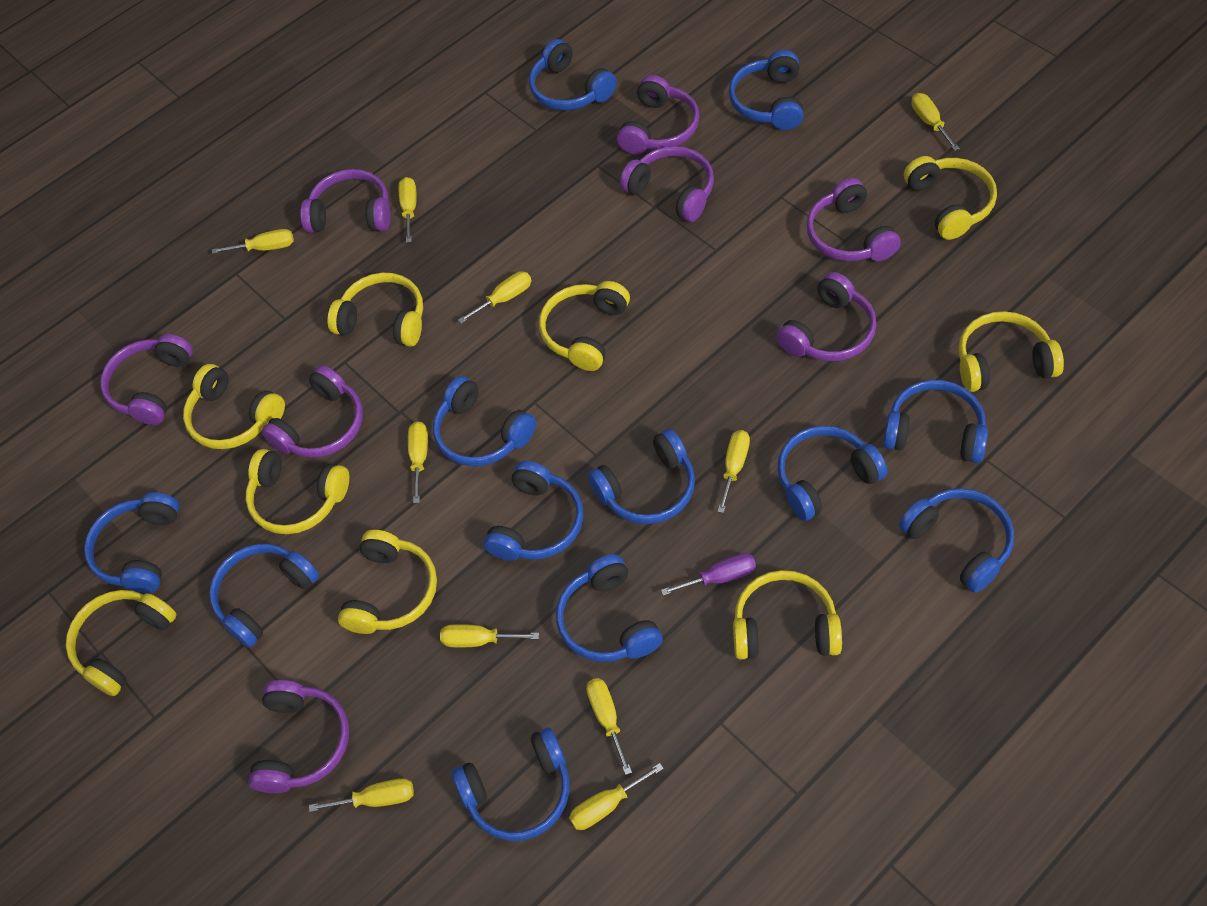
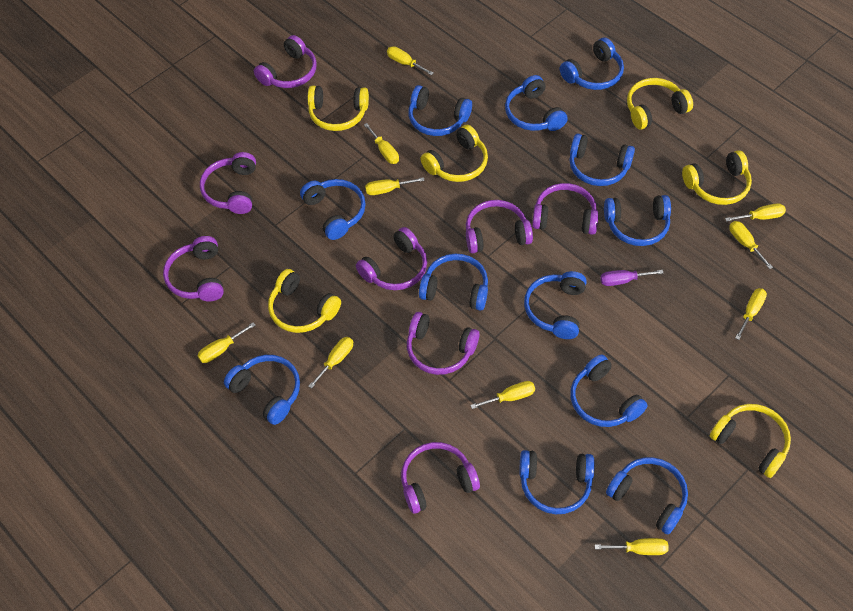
yellow headphones: [66,590,177,696] [183,364,285,449] [246,449,349,534] [328,273,423,347] [338,530,437,634] [539,281,630,371] [733,570,842,659] [904,156,997,240] [958,311,1064,392] = 9 -> [268,269,341,333] [308,86,369,131] [421,125,488,182] [627,78,693,130] [682,150,752,205] [710,404,791,478] = 6

